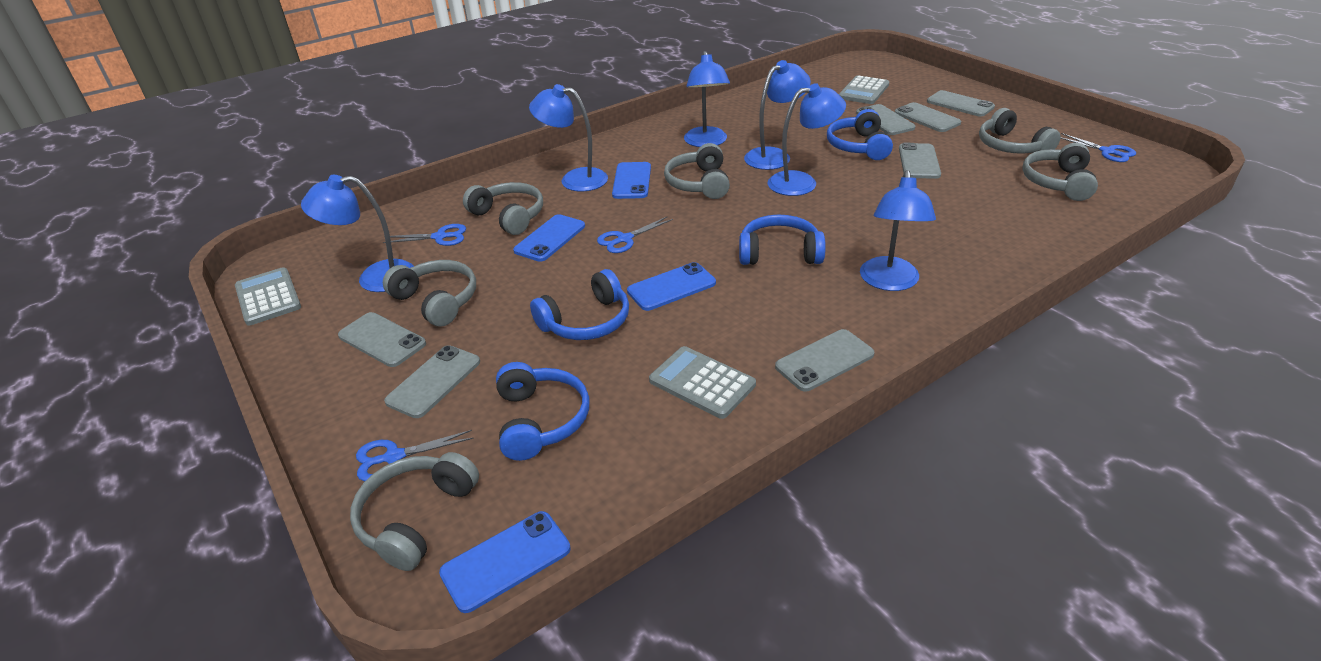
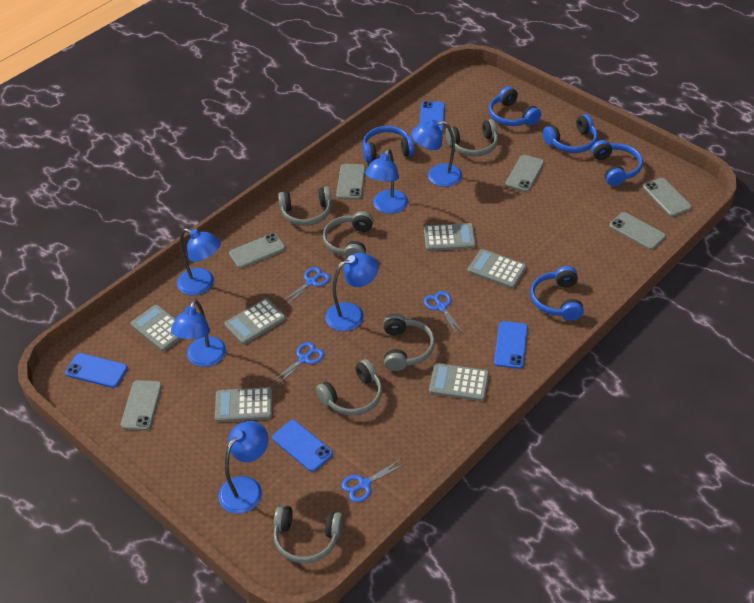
blue headphones: [496,362,589,461] [530,269,629,340] [739,215,826,265] [827,109,893,160] = 4 -> [363,126,415,162] [489,86,541,126] [530,266,584,321] [543,114,598,153] [591,140,643,186] = 5
grey calculator: [235,267,301,326] [649,346,756,419] [839,75,889,104] = 3 -> [131,305,182,351] [215,387,272,422] [225,298,286,345] [424,223,476,251] [429,363,489,401] [468,249,527,289] = 6
grey phone: [338,312,426,367] [384,345,480,418] [775,329,875,392] [856,104,915,135] [895,102,961,132] [899,143,941,179] [927,90,995,117] = 7 -> [121,380,162,431] [229,233,286,268] [336,164,366,200] [505,155,544,192] [609,212,666,250] [643,178,692,217] = 6

